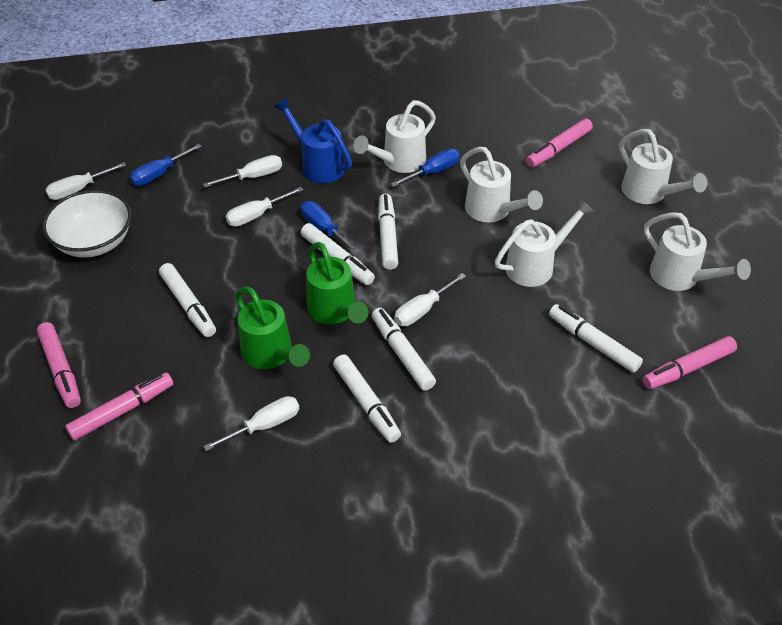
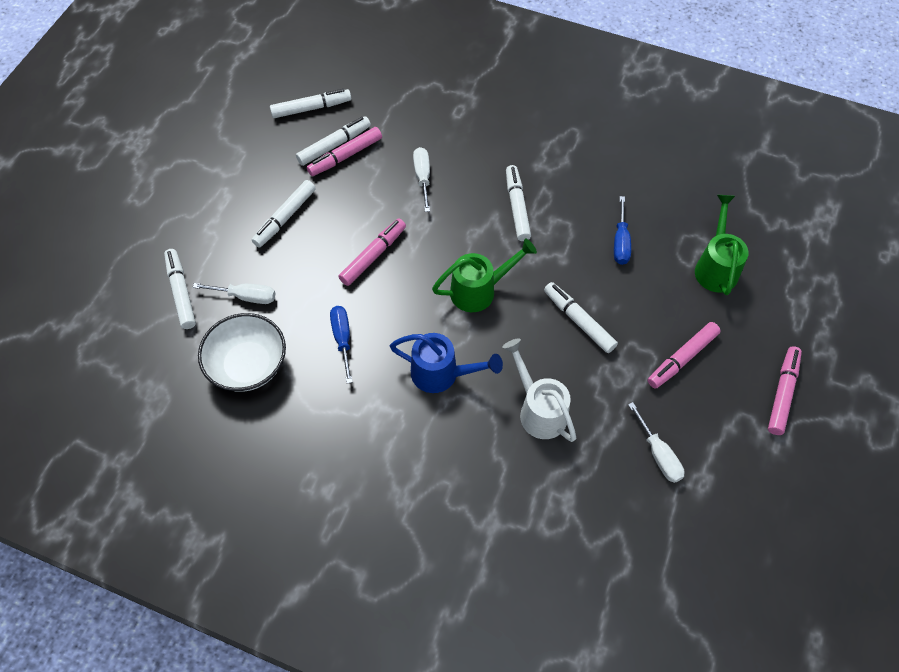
blue screwdriver: [129,144,202,186] [301,201,359,254] [391,149,460,187] = 3 -> [330,306,353,383] [614,196,631,265] = 2
white screwdriver: [45,162,126,200] [203,155,282,187] [203,396,300,452] [226,187,303,227] [394,273,466,326] = 5 -> [193,283,275,304] [413,147,430,212] [628,402,685,483] = 3
white watering can: [354,100,436,173] [460,147,543,223] [495,199,595,287] [619,129,707,204] [644,212,751,291] = 5 -> [502,338,576,442] = 1

